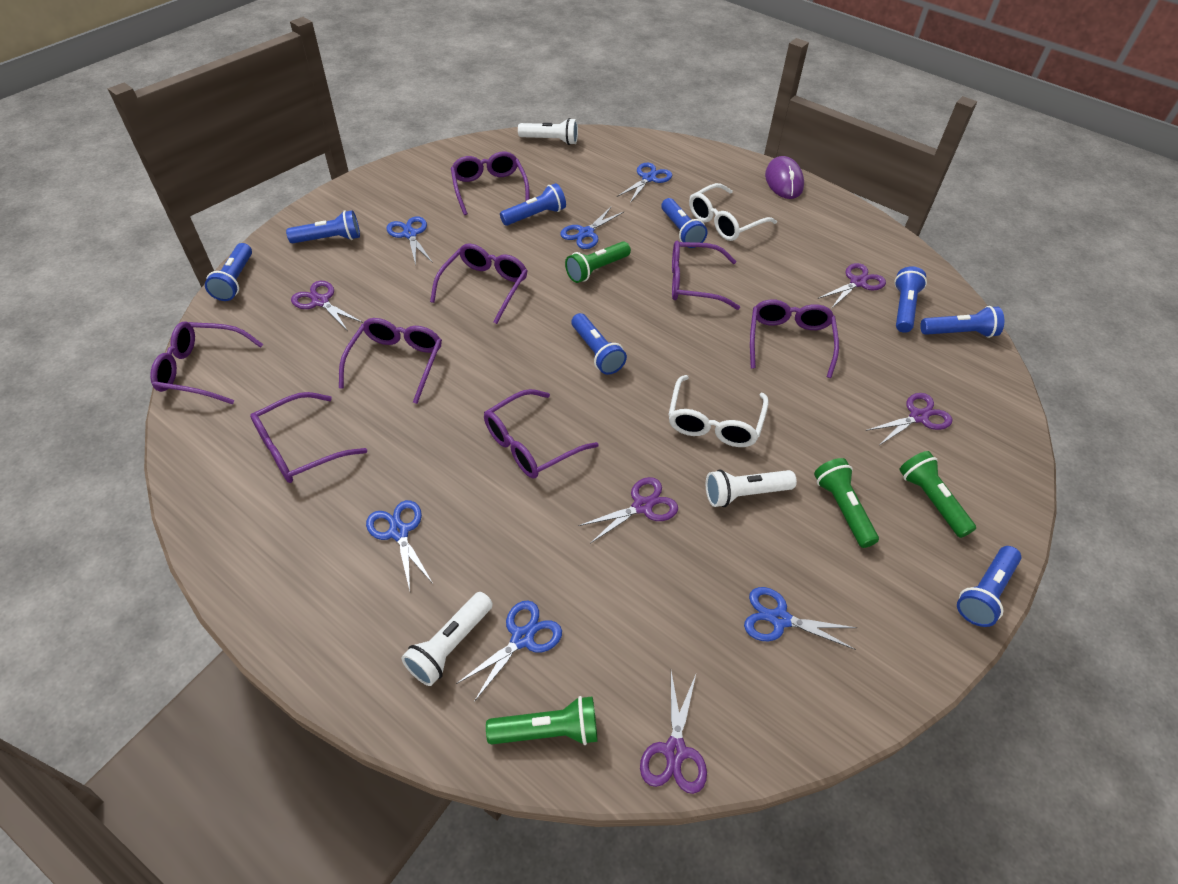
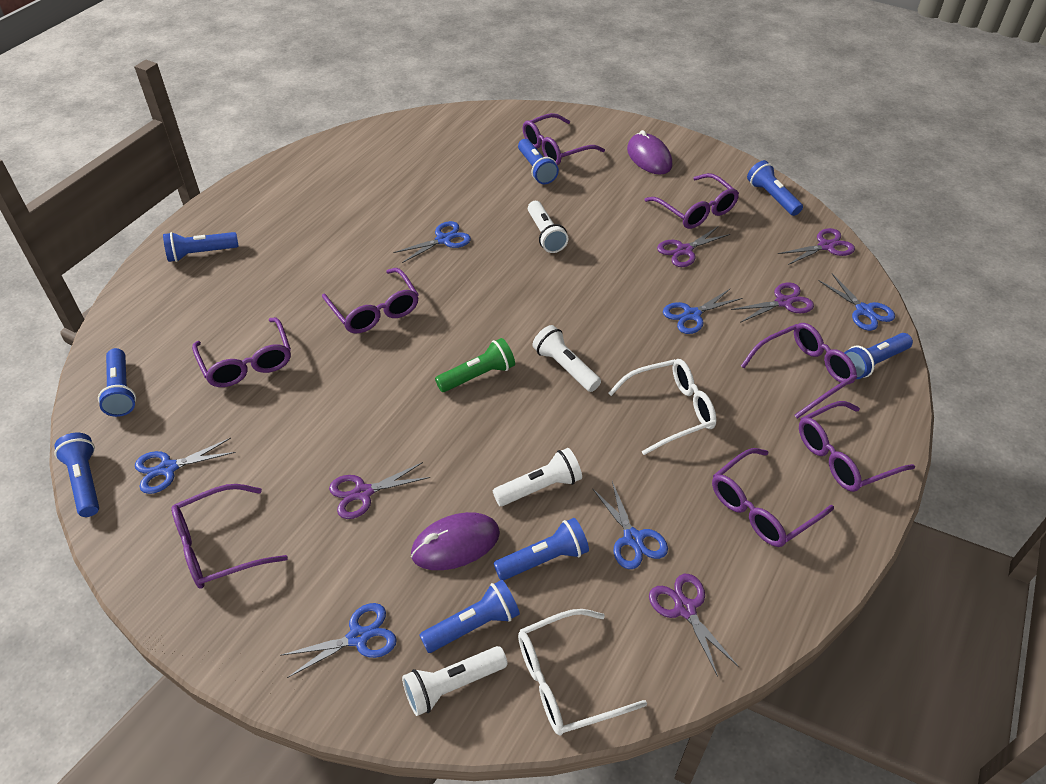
green flashlight: [486,696,598,745] [565,241,631,283] [814,458,879,548] [899,451,976,538] = 4 -> [435,338,515,392] = 1
purple mouse: [765,156,804,199] = 1 -> [411,512,500,570] [627,130,672,175] = 2
white flashlight: [402,592,493,686] [518,118,578,145] [706,469,797,507] = 3 -> [402,646,508,716] [493,448,582,506] [528,201,568,253] [532,325,601,392] = 4

